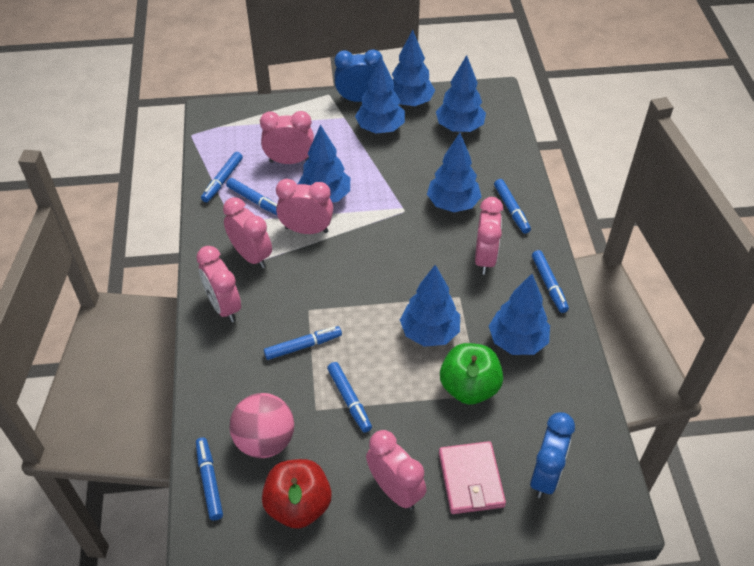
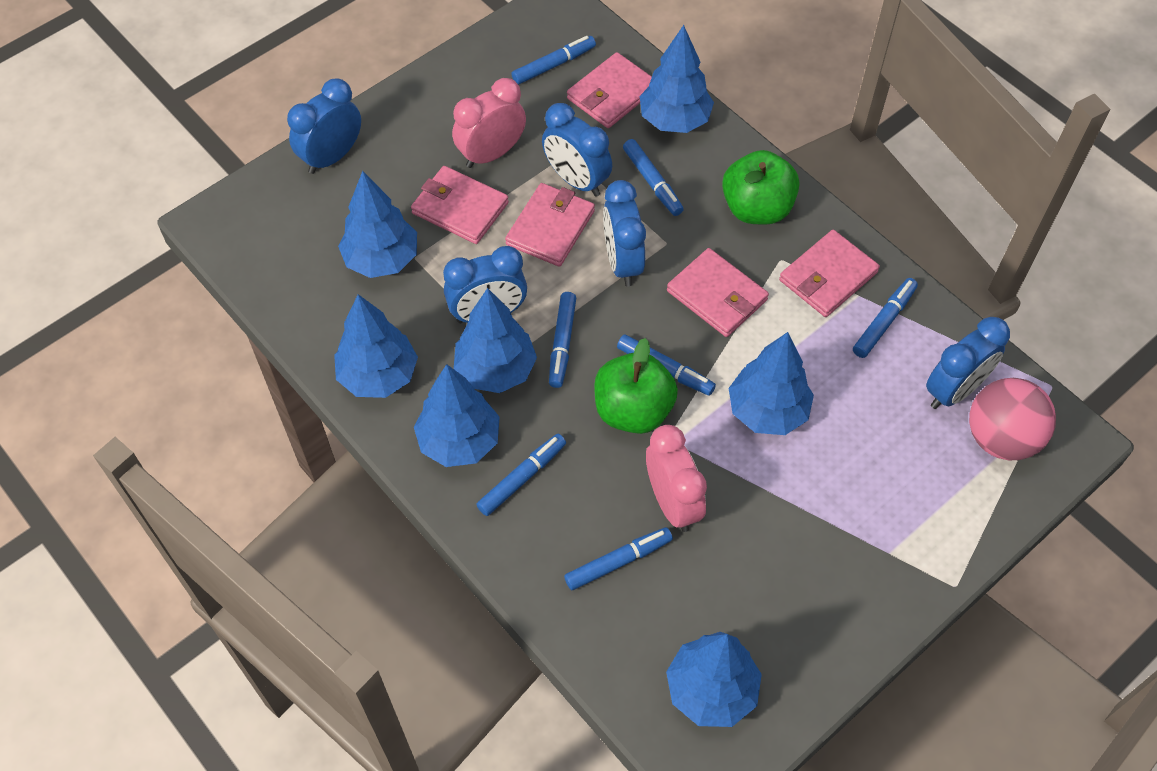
blue clock: [335,49,383,102] [530,412,575,498] = 2 -> [287,78,361,174] [443,246,527,323] [542,103,612,197] [603,180,646,286] [926,317,1010,409] = 5
green apple: [440,343,503,405] = 1 -> [594,338,678,434] [722,150,799,225] = 2
pink clock: [197,246,241,322] [223,197,272,269] [260,111,314,164] [276,179,333,234] [366,430,426,510] [475,197,503,275] = 6 -> [452,78,526,168] [646,425,707,532] = 2
pink wallet: [439,441,506,514] = 1 -> [411,166,509,244] [505,183,595,267] [567,52,652,128] [667,248,769,337] [779,230,880,317] = 5
red apple: [262,459,332,529] = 1 -> none = 0

